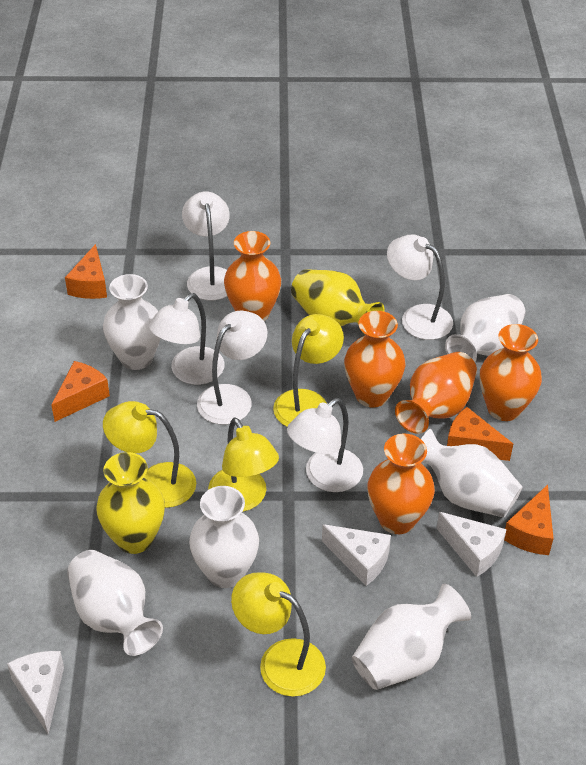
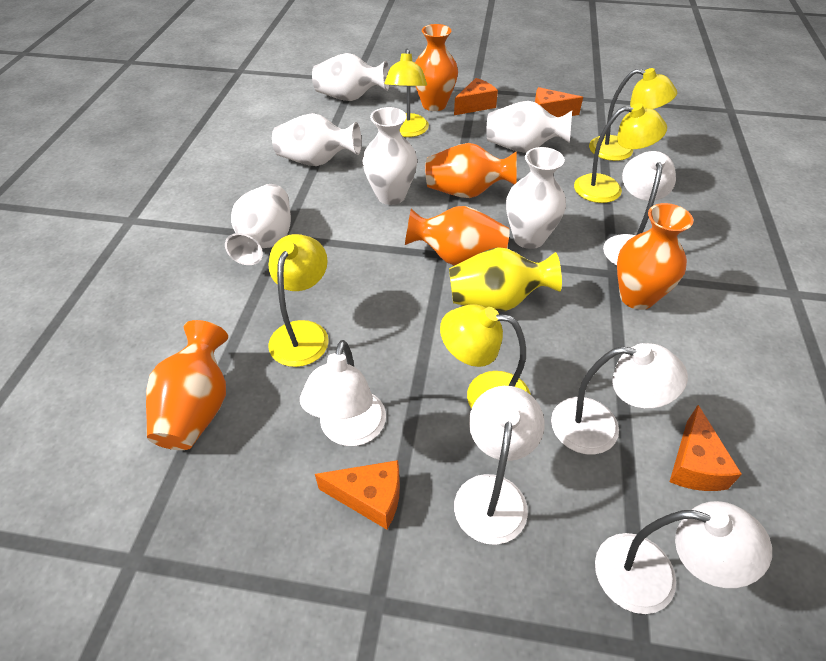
white cheese: [7,651,64,734] [322,524,391,586] [436,512,507,577] = 3 -> none = 0
yellow lamp: [103,401,196,508] [208,417,279,512] [231,572,326,697] [273,314,344,427] = 4 -> [268,234,329,367] [384,48,429,137] [440,304,531,409] [574,103,667,203] [589,68,677,161] = 5
yellow vase: [96,452,165,554] [291,269,385,335] = 2 -> [449,247,562,311] = 1

